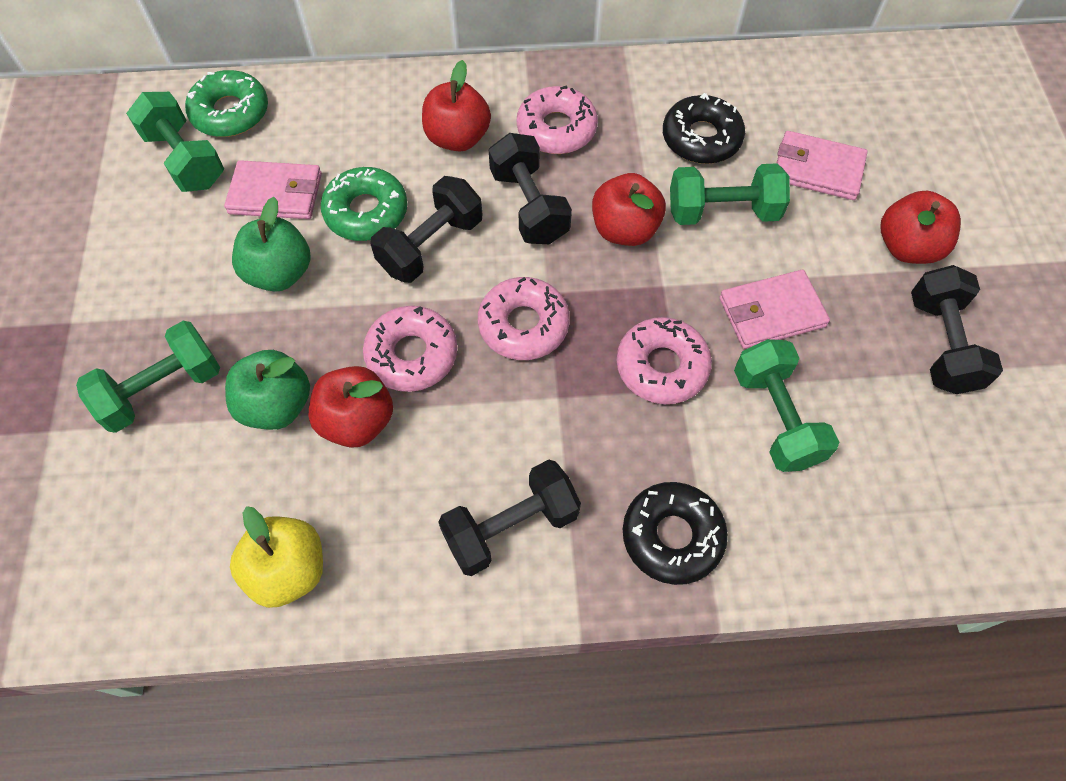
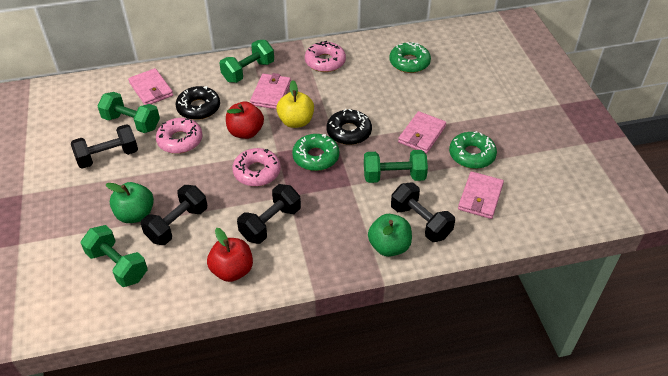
green donut: [185,70,268,137] [320,167,408,241] = 2 -> [292,134,339,171] [389,42,431,73] [449,131,497,169] = 3
pink donut: [363,306,457,392] [478,277,570,360] [517,86,598,154] [617,317,712,404] = 4 -> [156,118,203,154] [233,148,281,187] [305,41,346,72] = 3
pink wallet: [224,160,322,219] [719,270,830,349] [777,131,867,200] = 3 -> [128,68,173,105] [250,73,291,109] [398,111,446,153] [458,171,504,219] = 4
red apple: [309,366,393,448] [422,60,491,152] [592,173,666,246] [881,191,961,264] = 4 -> [207,228,253,282] [226,102,264,139] = 2

